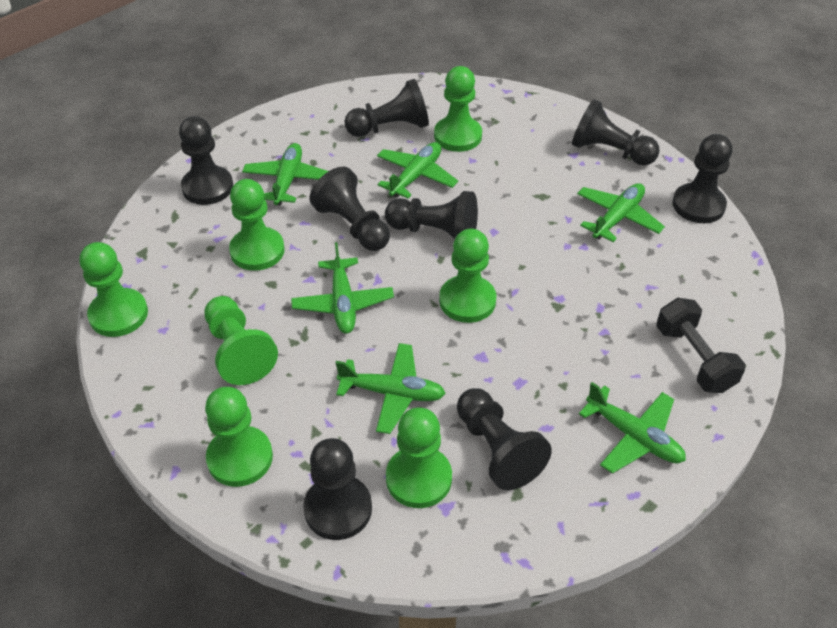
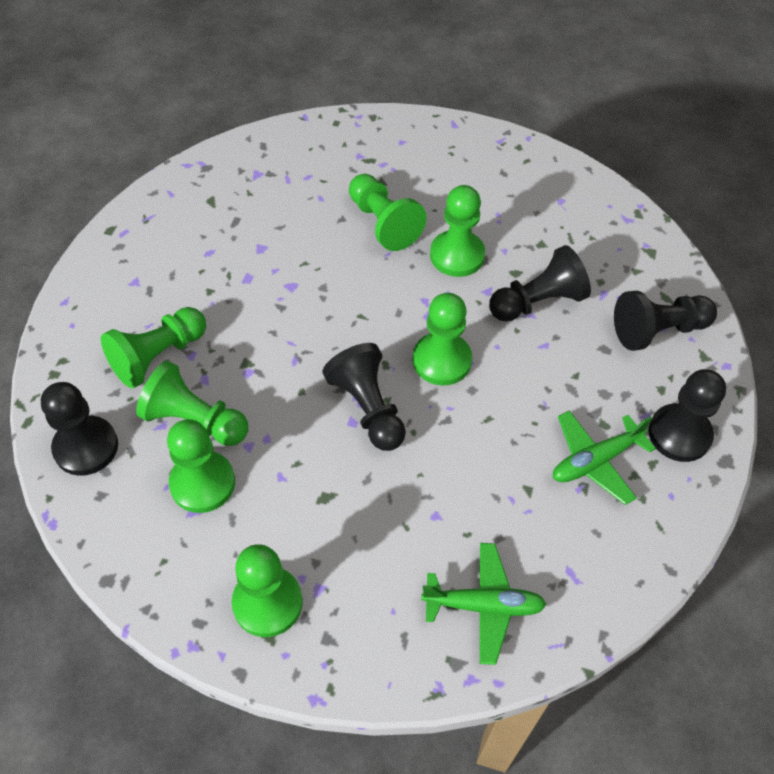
black dumbbell: [656,297,746,393] = 1 -> none = 0
black pawn: [179,116,233,205] [303,438,372,540] [310,167,390,251] [344,79,429,137] [385,191,478,239] [457,388,552,490] [572,99,660,165] [672,134,732,223] = 8 -> [41,382,118,476] [322,343,406,451] [489,245,591,322] [614,291,717,351] [648,369,726,462] = 5
green plane: [242,143,329,205] [291,242,394,334] [335,343,446,434] [377,142,458,198] [577,183,665,242] [579,382,686,474] = 6 -> [421,543,547,665] [553,410,656,505] = 2

